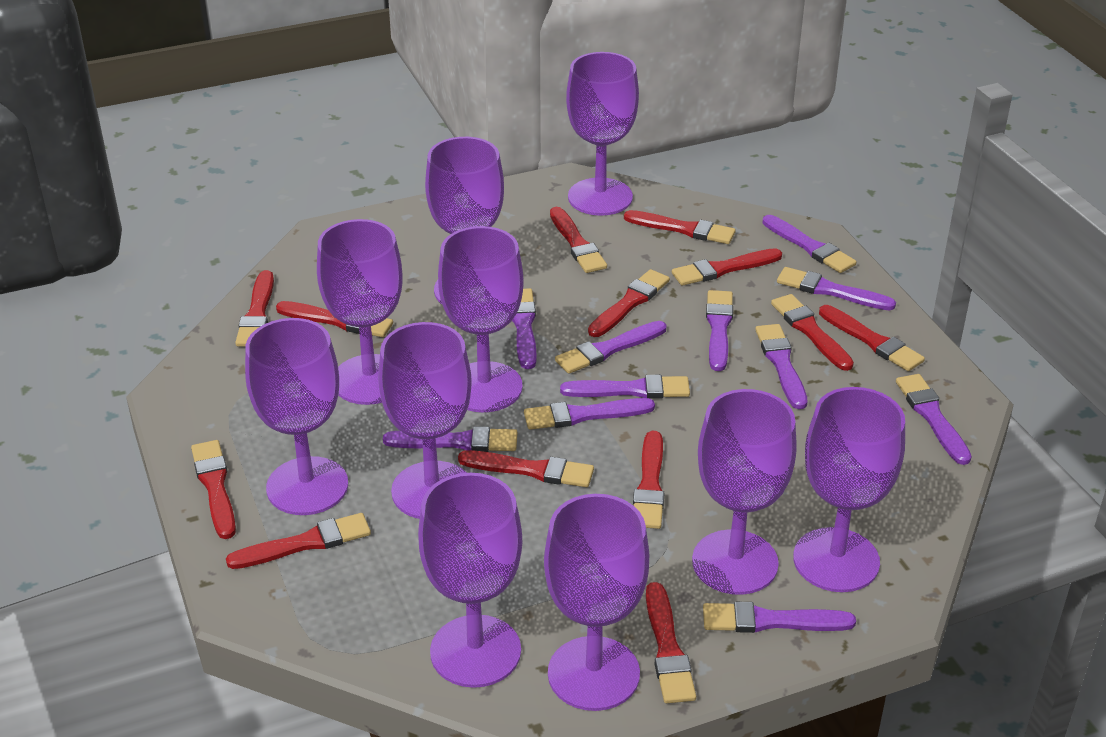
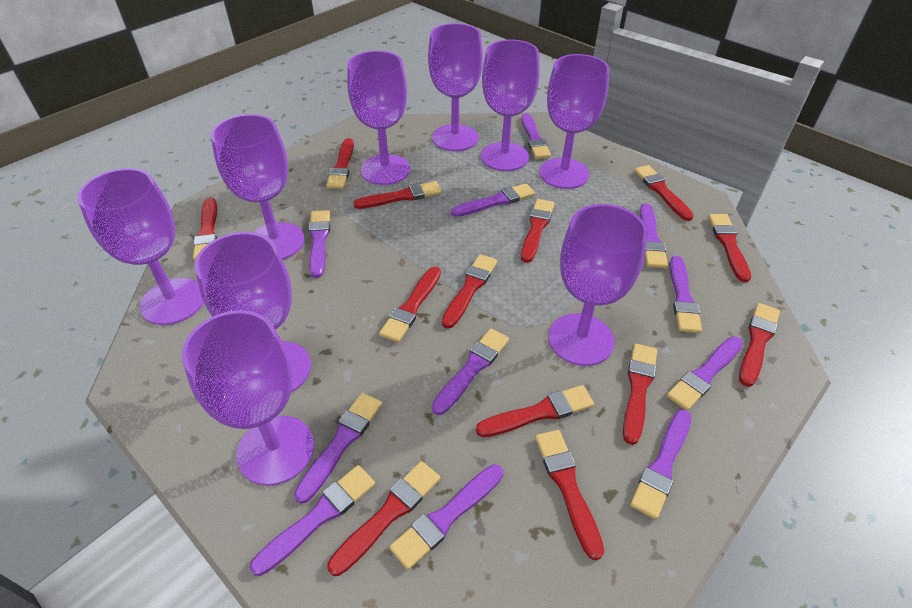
purple goblet: [245,318,348,515] [317,219,403,405] [378,322,472,519] [418,473,522,688] [425,137,504,304] [438,226,524,412] [544,494,649,711] [566,52,639,216] [692,389,797,595] [793,387,905,592] = 10 -> [77,168,204,325] [181,310,314,486] [194,232,311,392] [211,114,304,260] [347,51,410,185] [428,23,483,151] [481,40,540,171] [539,54,609,189] [548,204,648,366] = 9

